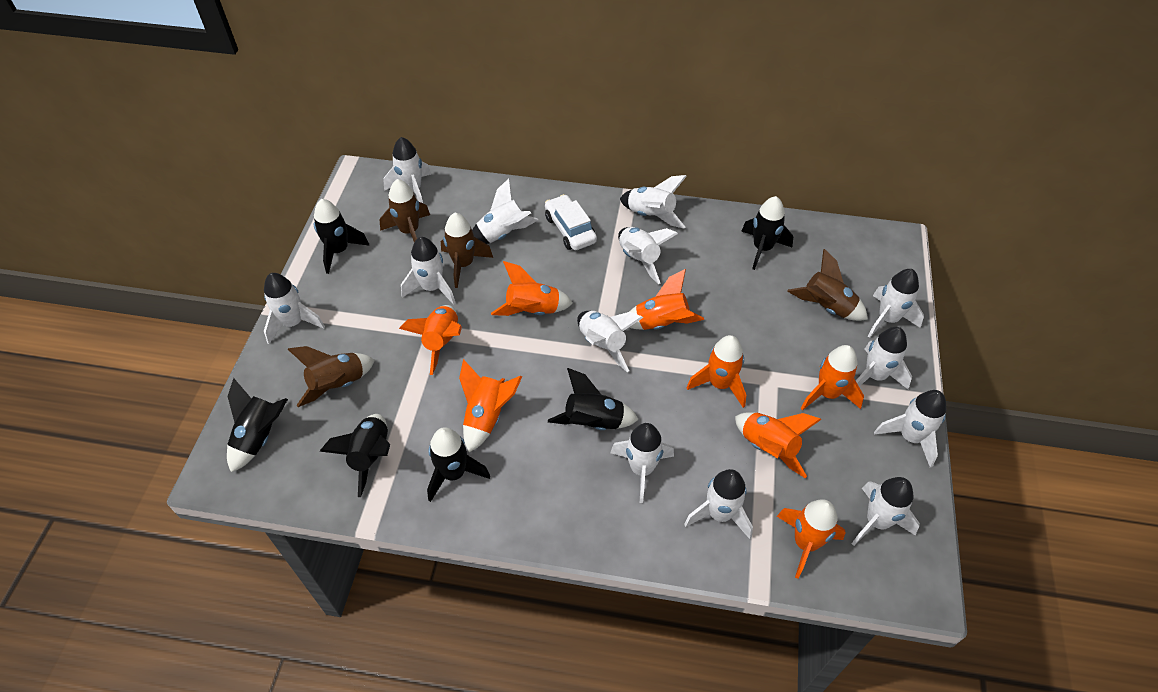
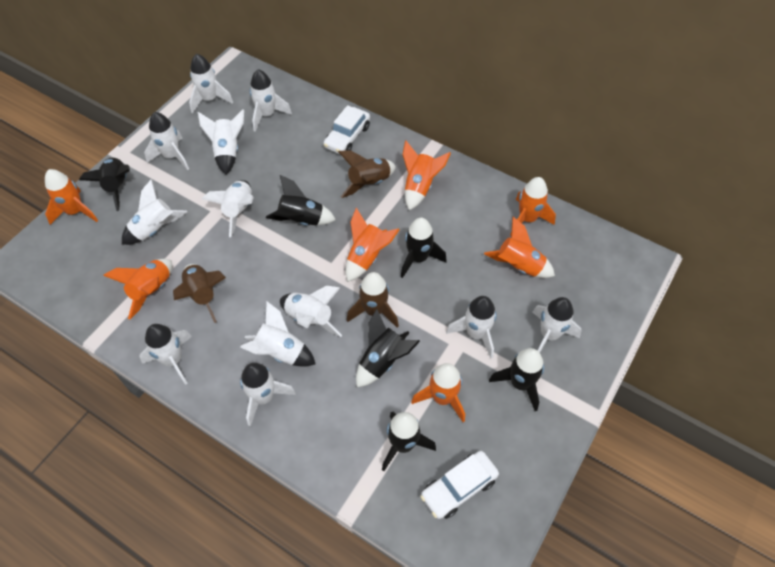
brown rocket: [288,346,375,407] [380,179,430,242] [441,213,493,288] [787,249,868,321] = 4 -> [173,264,226,323] [338,150,396,198] [347,272,399,328] = 3
orange rocket: [399,305,462,375] [459,359,522,452] [491,261,573,316] [629,269,704,330] [687,335,746,408] [735,412,822,478] [777,499,846,579] [801,345,864,410] = 8 -> [45,169,98,225] [103,259,173,320] [345,208,400,282] [402,141,451,210] [411,363,465,422] [484,217,555,278] [510,177,556,235] = 7
white car: [545,194,597,250] = 1 -> [324,105,370,154] [420,451,499,519] = 2
white rocket: [264,273,325,344] [383,137,431,203] [401,237,455,305] [472,179,538,244] [577,311,643,372] [610,423,674,503] [618,227,678,284] [620,175,687,229] [684,469,753,539] [852,477,920,546] [856,327,912,389] [868,269,924,338] [874,390,946,468] = 13 -> [122,179,187,245] [139,324,192,385] [144,112,189,170] [189,54,233,114] [198,109,244,175] [202,180,254,237] [240,301,316,367] [240,363,296,427] [250,69,292,132] [280,286,342,337] [446,296,497,358] [533,297,581,353] = 12

